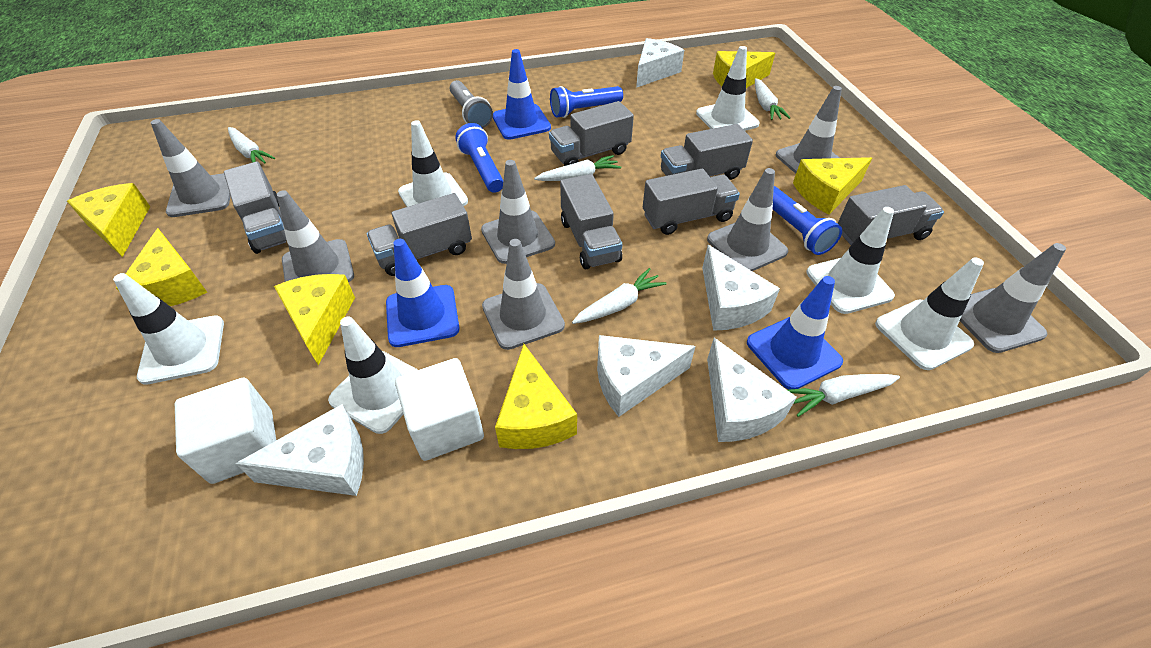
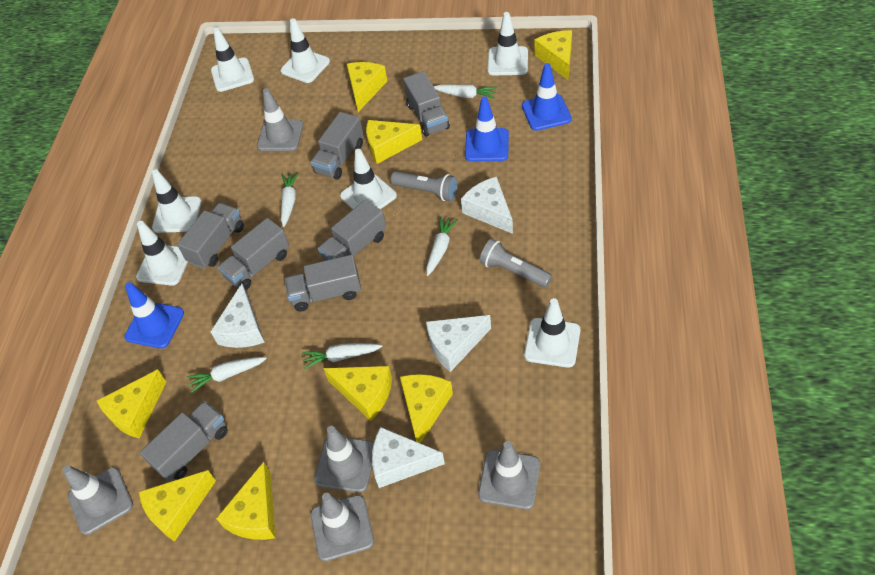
blue flashlight: [455,123,503,193] [550,86,623,118] [773,186,842,255] = 3 -> none = 0
grey flashlight: [450,80,493,128] = 1 -> [391,171,458,201] [479,239,552,288] = 2
grey traffic cone: [151,119,231,217] [277,190,354,282] [481,160,555,264] [482,239,565,350] [707,168,788,271] [776,86,842,174] [960,243,1066,353] = 7 -> [62,465,133,535] [257,88,303,151] [310,493,374,561] [314,426,374,493] [478,441,540,510] = 5
white cheese: [235,404,364,496] [597,335,696,417] [636,38,684,88] [702,245,780,331] [707,338,797,442] = 5 -> [210,284,265,348] [372,427,445,488] [426,315,491,372] [461,177,513,234] = 4
white cube: [175,378,276,484] [395,358,484,461] = 2 -> none = 0
white traffic cone: [113,273,224,385] [328,317,418,434] [398,120,468,207] [696,46,759,131] [806,207,895,314] [875,257,984,370] = 6 -> [136,221,188,286] [152,169,201,233] [211,28,254,92] [281,18,330,83] [340,149,397,209] [487,12,528,75] [524,298,580,368] = 7
yellow cheese: [67,183,150,257] [116,228,208,306] [274,274,355,365] [495,344,577,449] [713,51,775,88] [793,157,872,215] = 6 -> [97,370,166,438] [139,470,216,542] [216,462,276,540] [323,366,392,421] [347,62,387,112] [366,120,422,164] [400,374,453,443] [534,30,572,80] = 8

